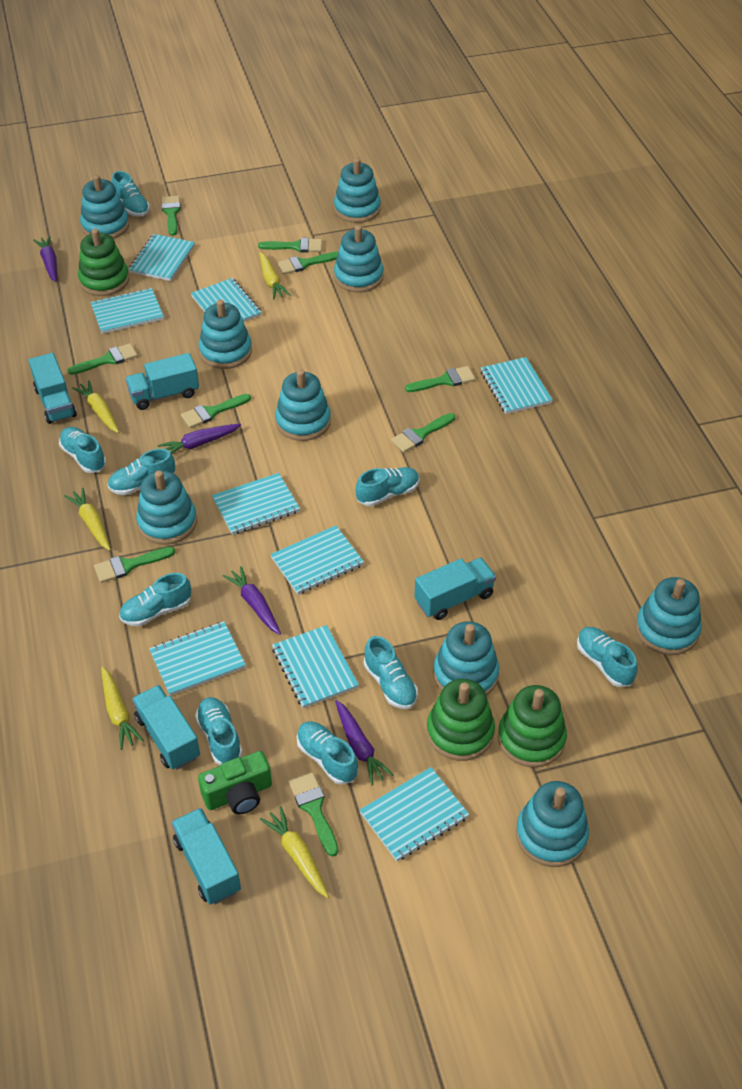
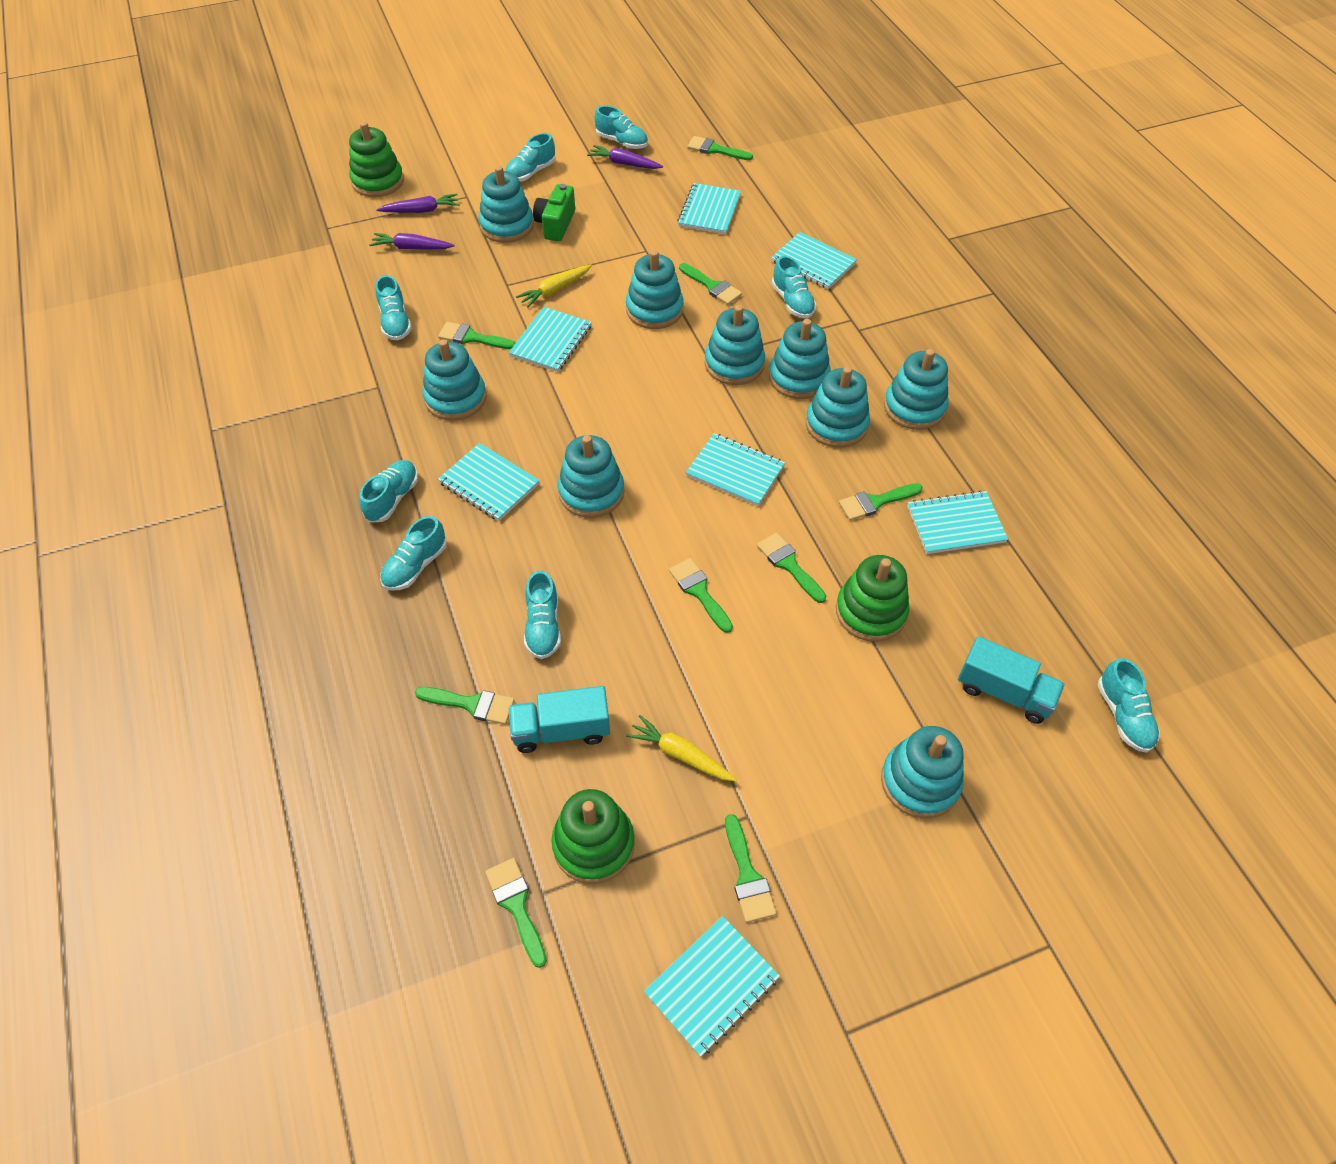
purple carrot: [33,236,57,282] [158,424,241,454] [223,566,281,635] [335,700,393,785] = 4 -> [369,233,455,250] [376,193,460,213] [587,145,663,169] = 3
turquoise notebook: [90,288,164,334] [128,234,195,281] [149,621,246,696] [191,278,262,322] [212,473,300,535] [270,526,364,595] [272,625,359,708] [360,767,469,861] [481,357,553,414] = 9 -> [438,443,540,521] [509,307,592,372] [644,916,780,1057] [677,183,741,234] [686,433,785,506] [771,232,857,289] [907,491,1008,554] = 7
turquoise shoe: [59,427,106,473] [107,449,175,495] [112,171,150,216] [119,573,191,626] [195,697,243,765] [297,722,358,785] [355,467,419,506] [364,636,418,709] [577,627,638,687] = 9 -> [360,460,418,523] [376,275,412,341] [380,516,447,591] [505,133,556,182] [524,570,561,659] [595,106,648,149] [772,256,816,318] [1098,658,1160,753] = 8
turquoise truck: [29,353,77,424] [125,353,199,410] [132,685,200,770] [172,808,241,904] [414,558,496,620] = 5 -> [509,686,610,753] [958,636,1065,724] = 2
yellow carrot: [64,488,111,551] [72,380,119,433] [101,666,144,750] [259,252,290,299] [260,806,329,898] = 5 -> [516,265,592,308] [626,715,737,782] = 2

